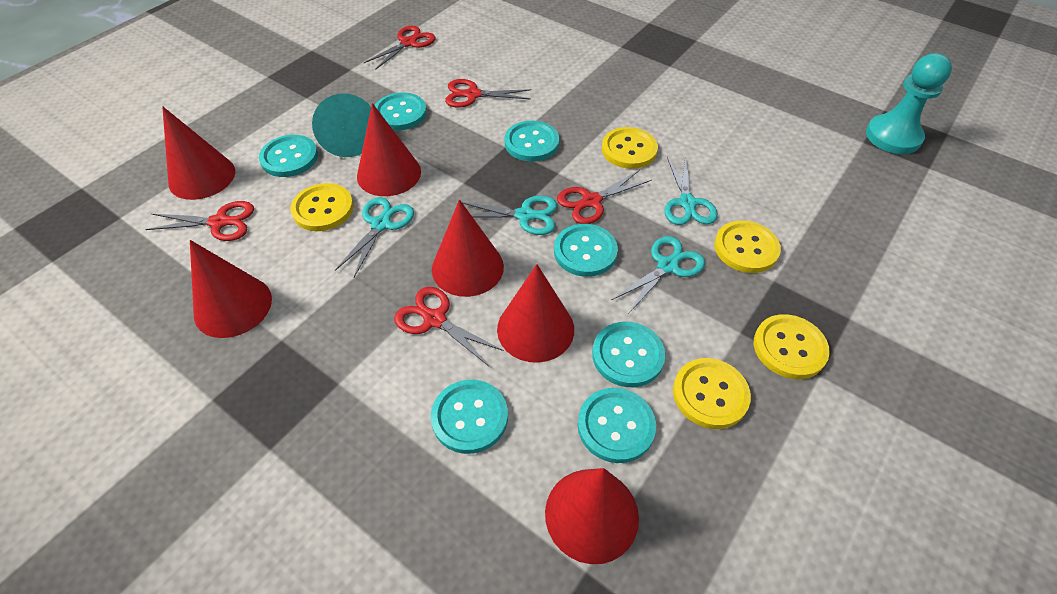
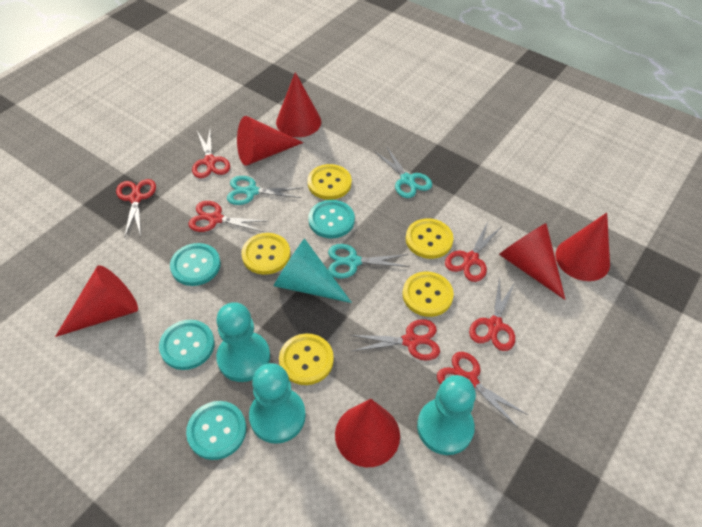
red scissors: [145,201,254,241] [364,26,436,70] [394,287,504,366] [445,79,531,108] [557,170,652,224] = 5 -> [116,179,156,238] [188,201,269,232] [192,130,230,178] [350,319,440,361] [437,352,528,428] [445,221,502,282] [469,277,516,351] = 7
turquoise button: [259,135,318,177] [374,93,427,130] [431,380,508,454] [504,121,559,162] [554,224,618,277] [578,388,656,463] [592,322,665,387] = 7 -> [159,320,215,370] [170,243,220,286] [186,401,246,460] [308,200,355,238] = 4
turquoise pawn: [866,53,952,154] = 1 -> [216,302,270,382] [249,363,306,444] [417,375,476,455] = 3
turquoise scissors: [335,197,414,277] [462,195,557,235] [612,236,705,313] [664,156,718,225] = 4 -> [227,176,303,205] [328,244,410,279] [375,146,432,198] = 3

